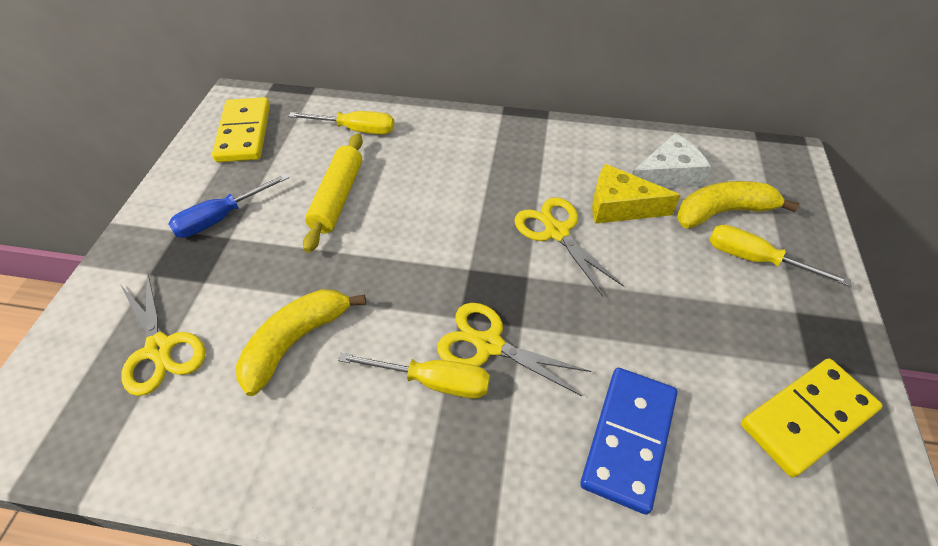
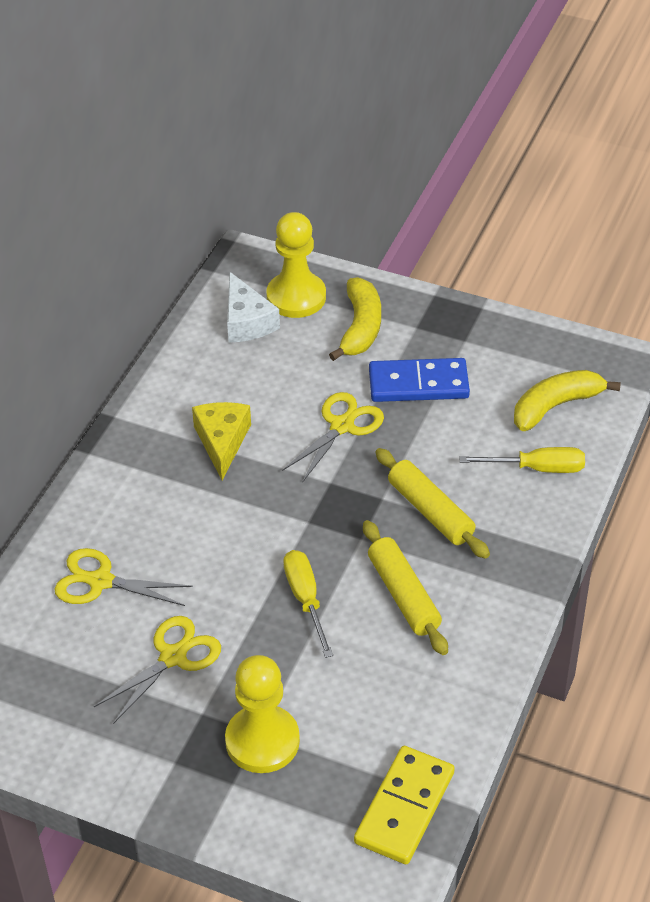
blue screwdriver: [168,173,289,238] = 1 -> none = 0
yellow domino: [212,97,270,162] [741,358,883,477] = 2 -> [354,746,455,864] = 1
yellow pawn: none = 0 -> [225,655,300,773] [266,212,326,318] = 2
yellow rolling pin: [303,133,363,253] = 1 -> [363,520,448,655] [375,448,490,559] = 2
yellow screwdriver: [288,111,395,134] [338,352,490,399] [709,225,851,286] = 3 -> [283,550,333,658] [460,447,585,473] = 2

